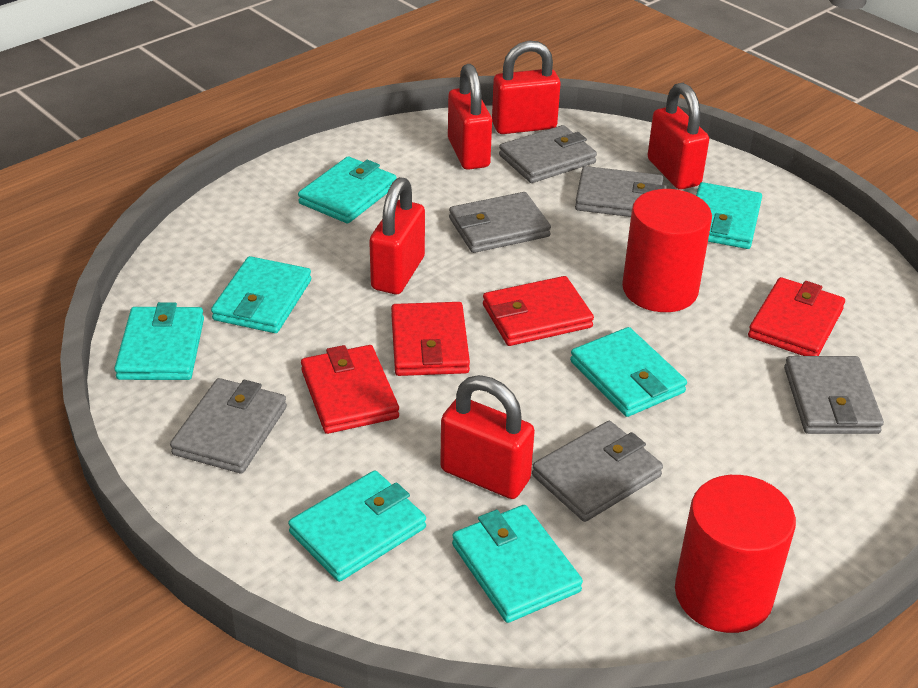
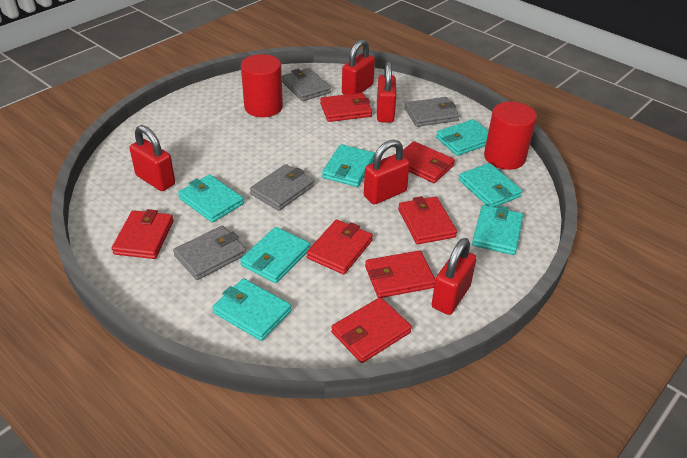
grey wallet: [170,378,287,474] [449,192,551,253] [499,125,597,183] [532,421,663,522] [575,166,665,217] [784,356,884,434] = 6 -> [173,225,246,280] [250,164,314,211] [282,68,331,101] [405,97,460,127] = 4
red wallet: [301,345,399,434] [391,302,470,376] [483,276,594,346] [748,277,845,356] = 4 -> [112,209,173,259] [307,219,373,274] [320,93,372,122] [331,297,412,363] [365,250,435,298] [398,196,457,244] [403,141,455,183] = 7

